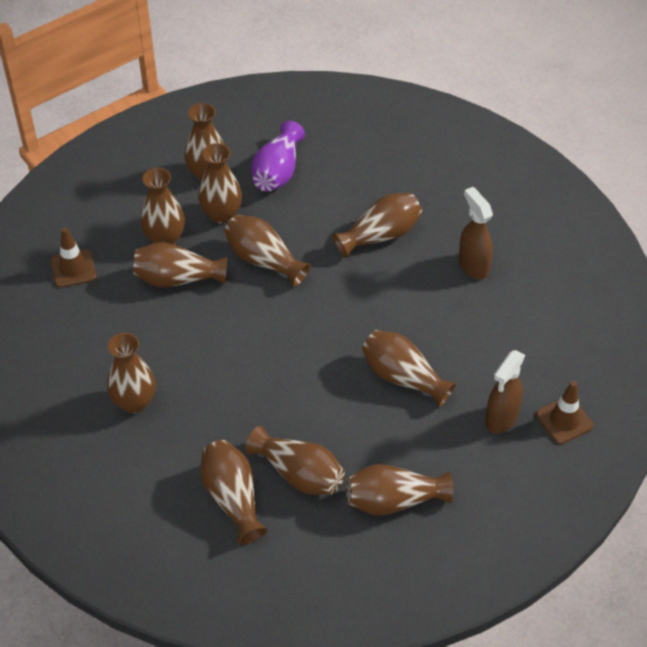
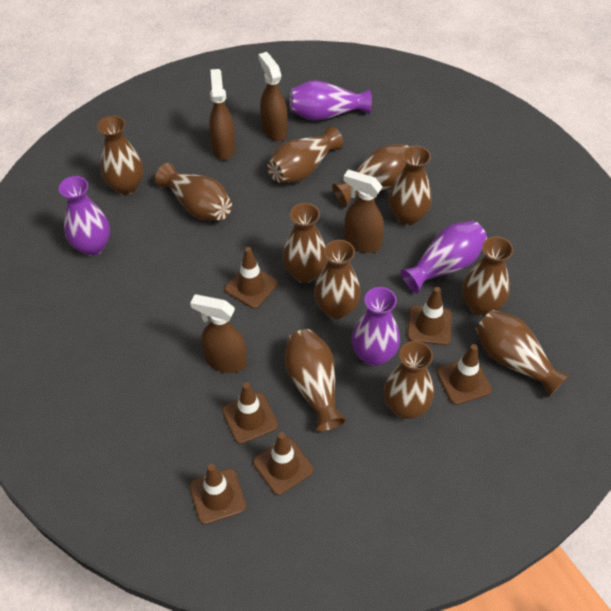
brown spray bottle: [459,187,493,279] [485,350,525,433] = 2 -> [190,295,247,373] [209,69,236,160] [258,52,288,141] [343,170,384,253] = 4
brown traffic cone: [51,227,96,288] [536,381,593,444] = 2 -> [189,464,246,525] [222,382,278,444] [224,247,278,309] [253,432,314,495] [407,287,452,345] [436,344,492,405] = 6
purple vase: [252,121,305,192] = 1 -> [59,176,110,256] [289,80,372,121] [352,287,400,366] [401,221,487,293] = 4

